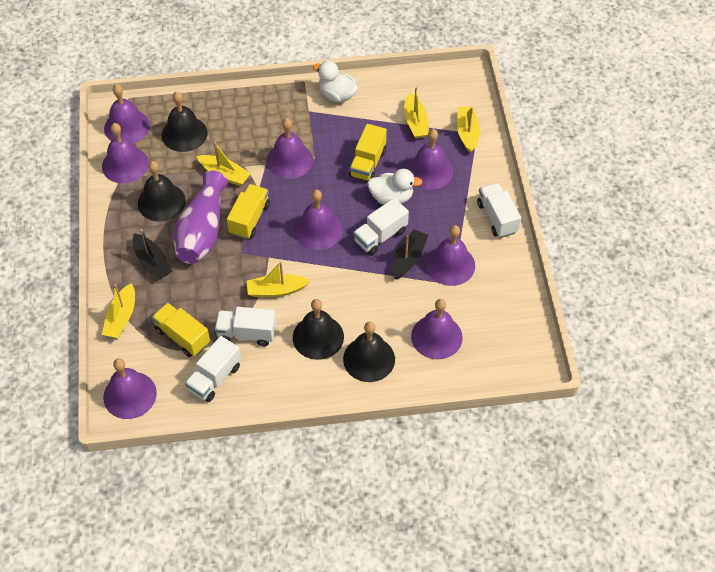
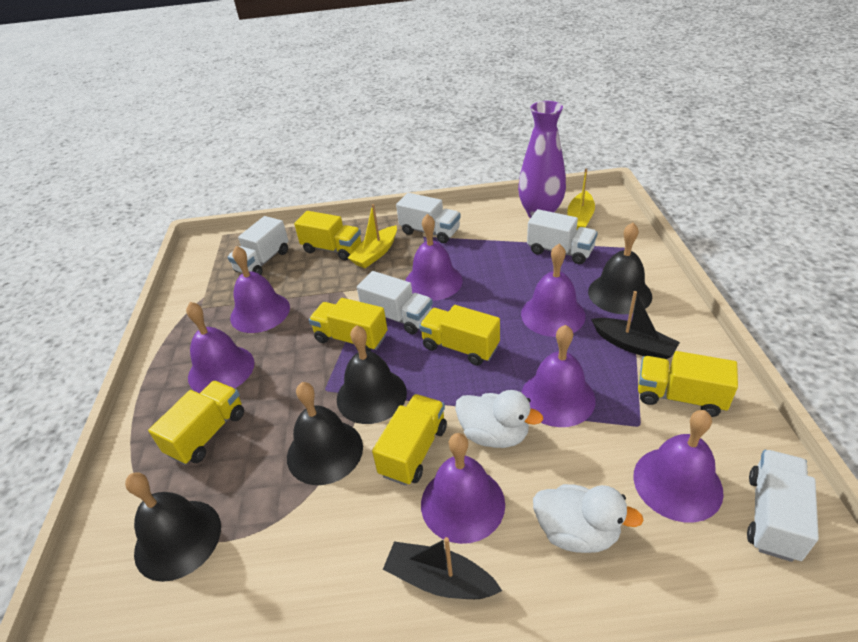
purple bell: [102,123,149,183] [103,359,157,419] [104,84,150,143] [267,118,313,179] [294,190,343,250] [407,129,453,190] [411,299,463,359] [426,225,475,286] = 8 -> [186,302,255,393] [230,246,290,333] [405,214,463,301] [421,433,505,544] [521,244,586,337] [521,325,596,427] [633,410,724,522] = 7
white truck: [185,336,241,402] [215,307,276,346] [353,198,409,255] [477,183,521,238] = 4 -> [228,216,289,275] [357,271,433,334] [396,193,461,243] [527,209,598,264] [747,450,819,562] = 5
yellow boat: [102,283,135,338] [197,142,251,186] [247,261,310,297] [404,87,429,138] [457,106,480,153] = 5 -> [348,204,397,268] [567,169,595,229] = 2
yellow truck: [152,303,210,357] [227,184,270,239] [349,124,387,181] = 3 -> [148,381,244,465] [294,211,361,260] [309,298,388,351] [372,394,447,486] [419,305,500,366] [638,351,738,417] = 6

